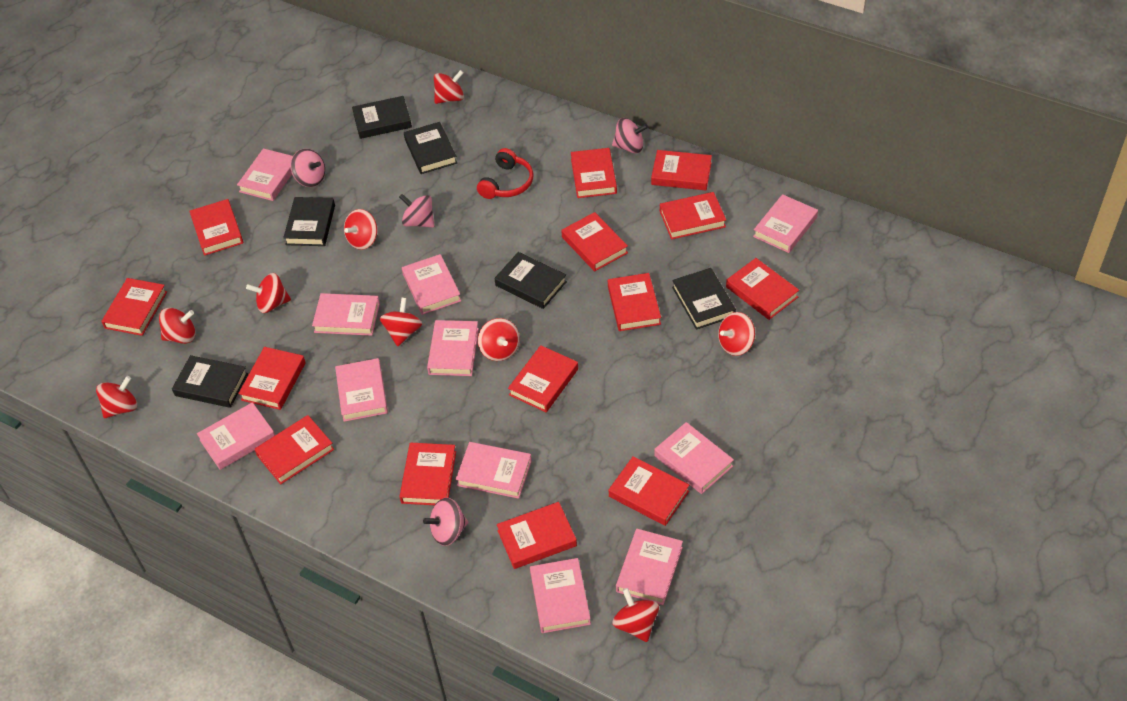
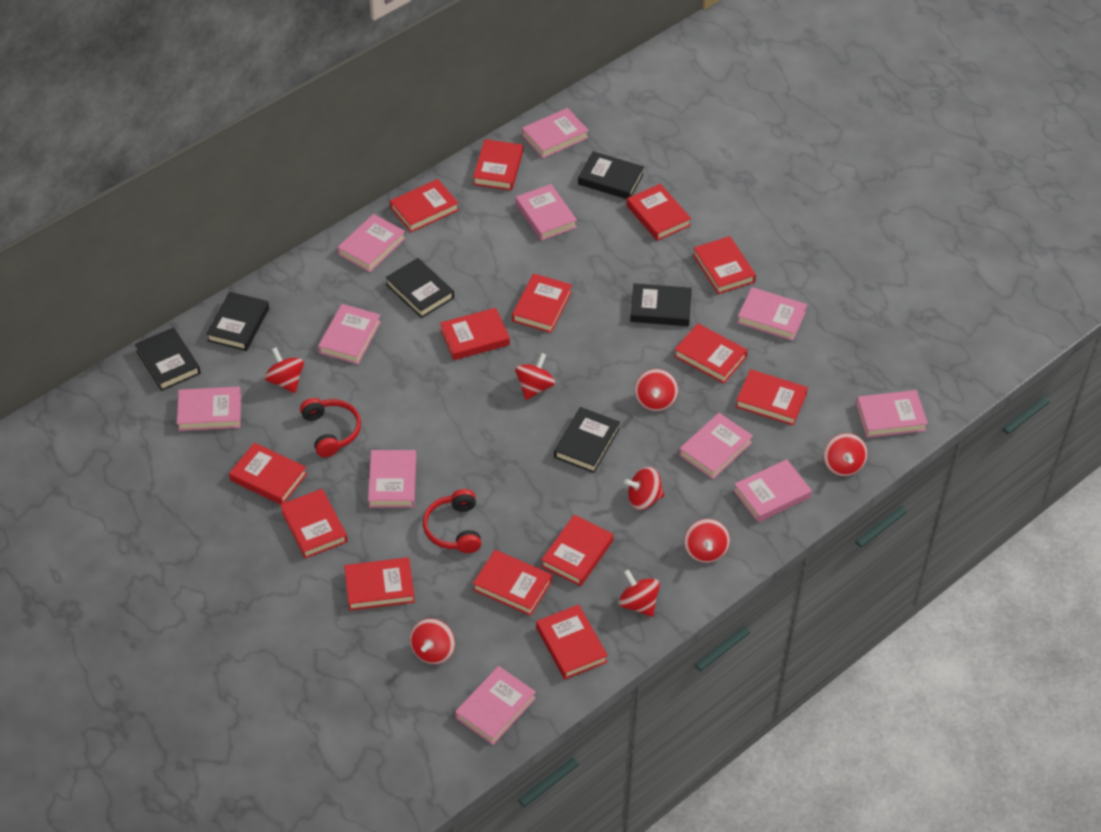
pink spinning top: [290,148,325,187] [399,194,435,227] [423,498,468,546] [612,118,648,153] = 4 -> none = 0
red headphones: [477,148,533,199] = 1 -> [300,398,361,457] [423,489,481,553] = 2
red spinning top: [96,376,137,418] [159,308,195,344] [246,273,291,313] [344,209,377,250] [380,298,422,347] [434,70,464,104] [478,318,520,361] [612,588,659,642] [718,312,755,356] = 9 -> [264,347,304,393] [410,618,455,664] [515,353,555,400] [618,570,660,617] [624,467,664,510] [635,369,678,411] [684,519,730,563] [824,433,868,476] = 8

